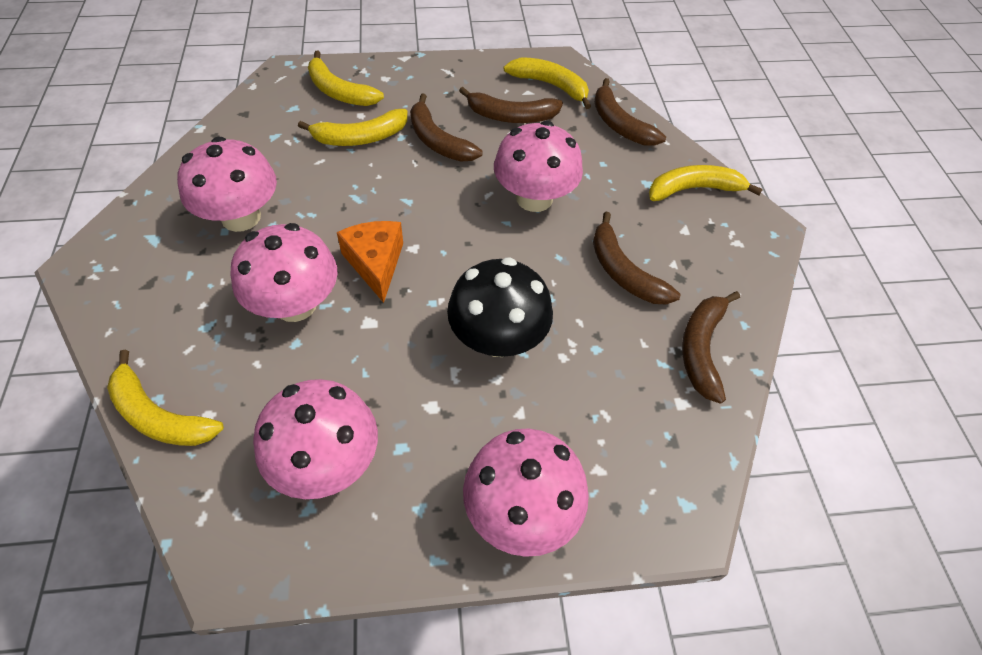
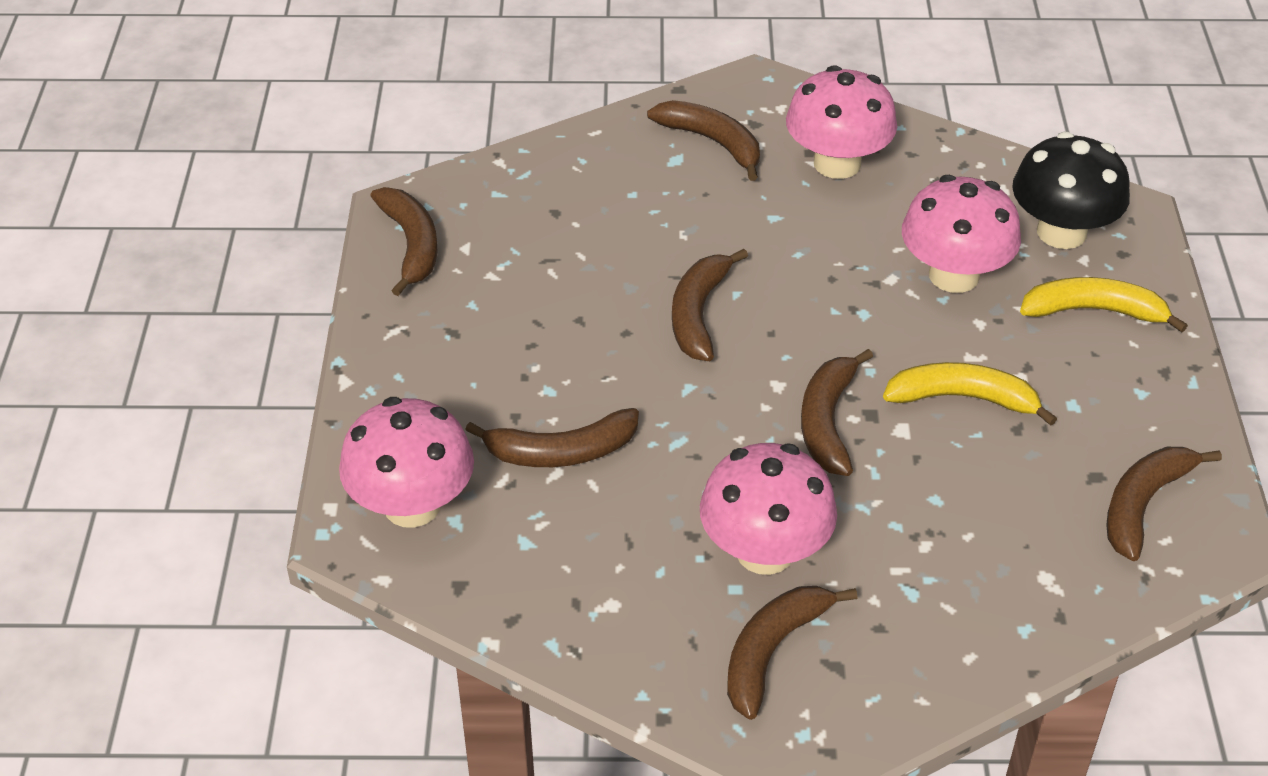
brown banana: [410,94,483,161] [459,87,563,123] [593,212,680,305] [594,78,666,146] [682,291,740,404] = 5 -> [371,187,438,296] [465,408,639,467] [647,100,760,181] [672,249,748,361] [727,586,858,720] [801,349,873,476] [1106,447,1222,561] = 7
orange cheese: [337,221,403,303] = 1 -> none = 0
pink mushroom: [177,137,277,232] [231,223,338,322] [253,379,378,499] [463,428,589,557] [494,121,583,212] = 5 -> [339,397,474,528] [700,443,837,575] [786,65,897,179] [902,175,1021,293] = 4
yellow banana: [107,350,224,446] [298,109,407,146] [308,51,384,106] [504,57,591,109] [649,165,763,201] = 5 -> [883,362,1057,426] [1020,277,1188,332] = 2

